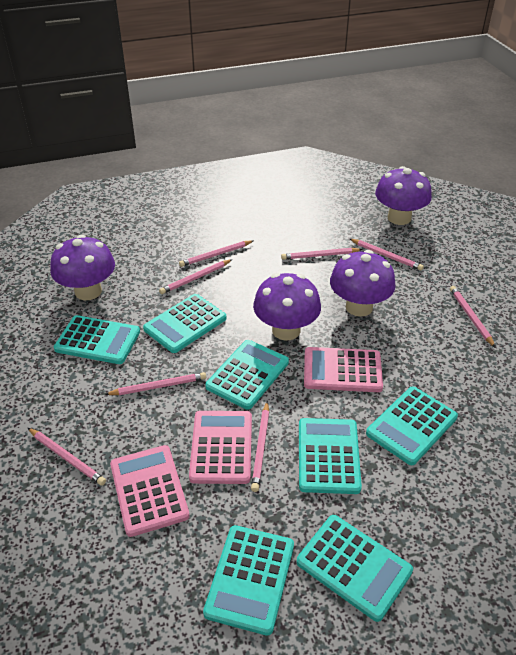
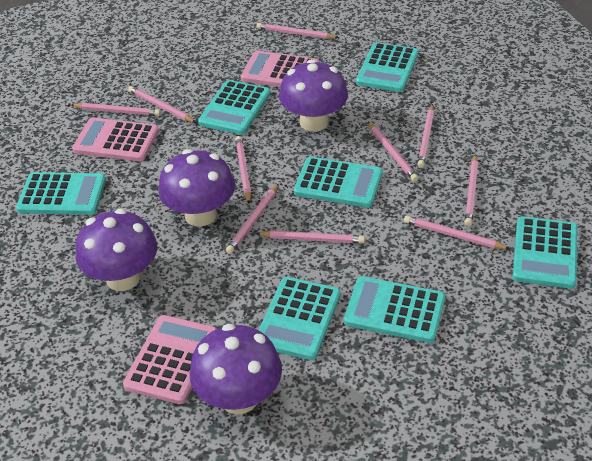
pink pencil: [28,428,106,486] [104,372,206,395] [159,259,233,294] [179,240,253,267] [251,401,269,492] [281,248,362,260] [350,239,424,271] [450,286,495,347] = 8 -> [72,103,161,116] [128,86,196,123] [226,183,279,254] [235,136,251,204] [256,230,365,243] [257,23,339,39] [368,122,418,182] [404,215,510,249] [417,104,434,168] [465,154,478,226] = 10

